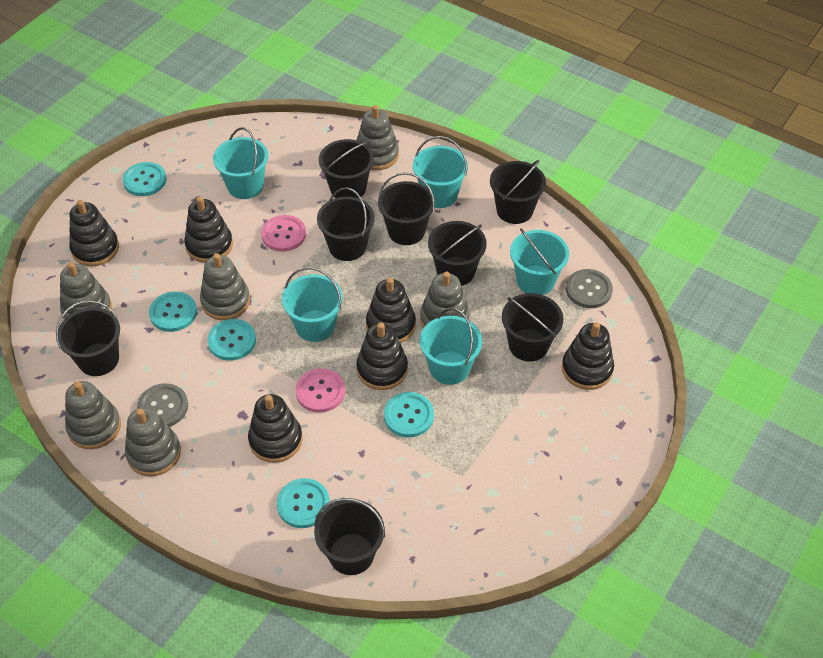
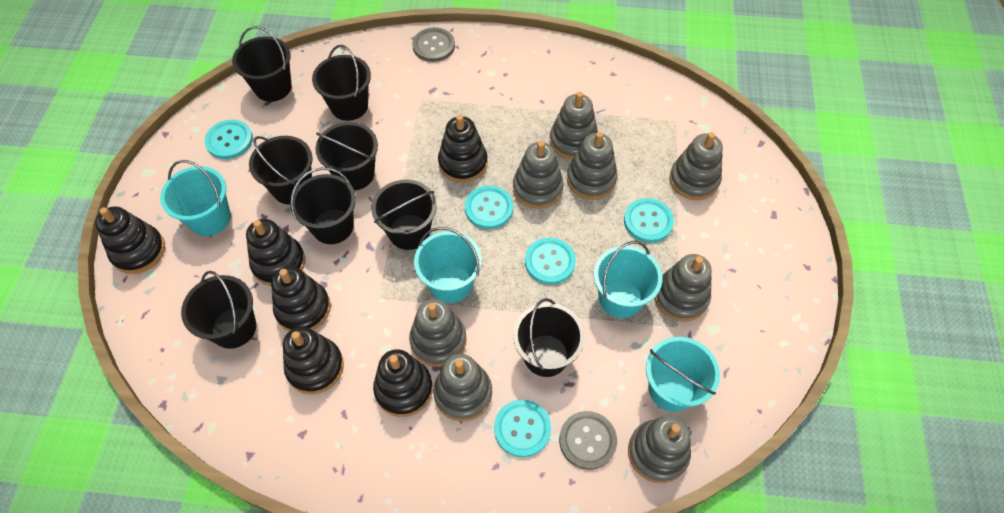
grey stacking toy: [60,262,112,319] [65,381,121,449] [125,408,181,476] [200,253,250,320] [357,105,399,170] [420,272,470,328] = 6 -> [409,299,467,367] [433,354,492,422] [513,141,564,209] [550,92,598,160] [567,132,618,200] [628,416,691,483] [655,254,712,322] [669,132,723,200] = 8
pink button: [261,215,306,252] [296,368,345,413] = 2 -> none = 0
turquoise bucket: [213,127,268,199] [282,267,343,342] [413,136,468,208] [420,308,482,385] [510,228,569,295] = 5 -> [160,160,231,236] [414,227,482,303] [594,241,663,318] [646,337,720,412] = 4

